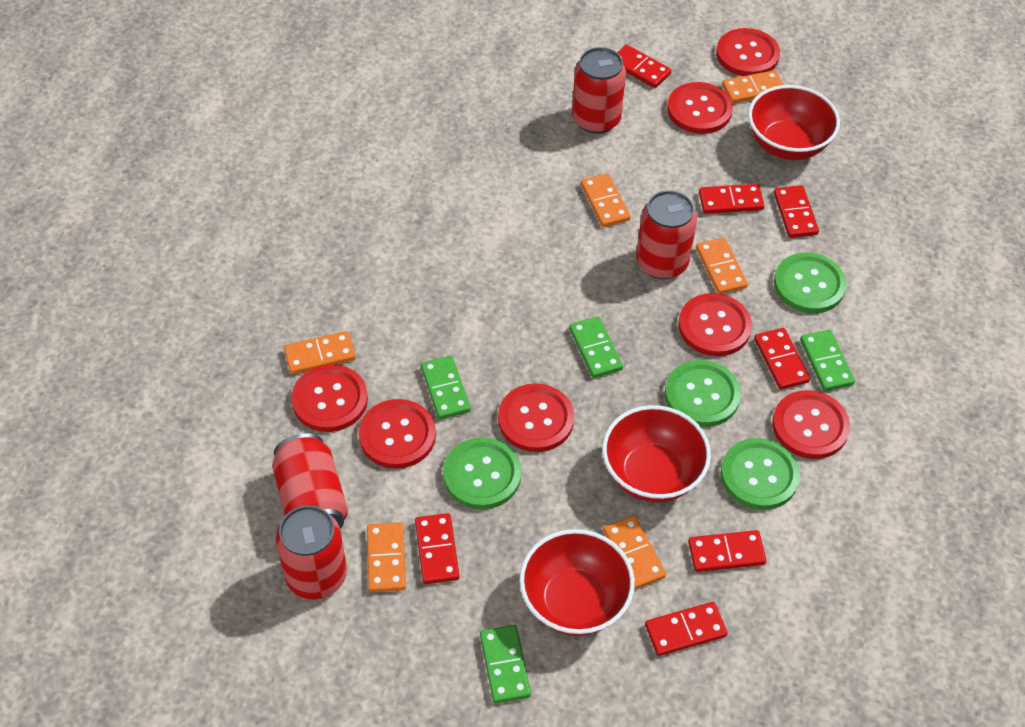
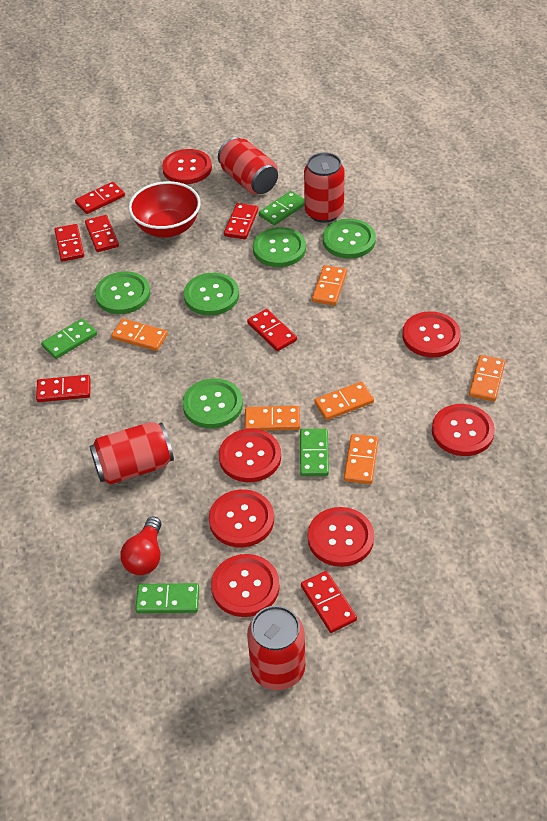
green button: [443,437,521,509] [665,360,741,427] [721,438,800,510] [774,253,847,313] = 4 -> [95,271,150,314] [182,378,243,428] [184,273,239,316] [253,227,306,267] [323,219,376,259] = 5
red bowl: [519,529,635,636] [602,405,711,502] [748,85,840,160] = 3 -> [128,181,201,238] = 1
red light bulb: none = 0 -> [120,516,161,575] = 1

